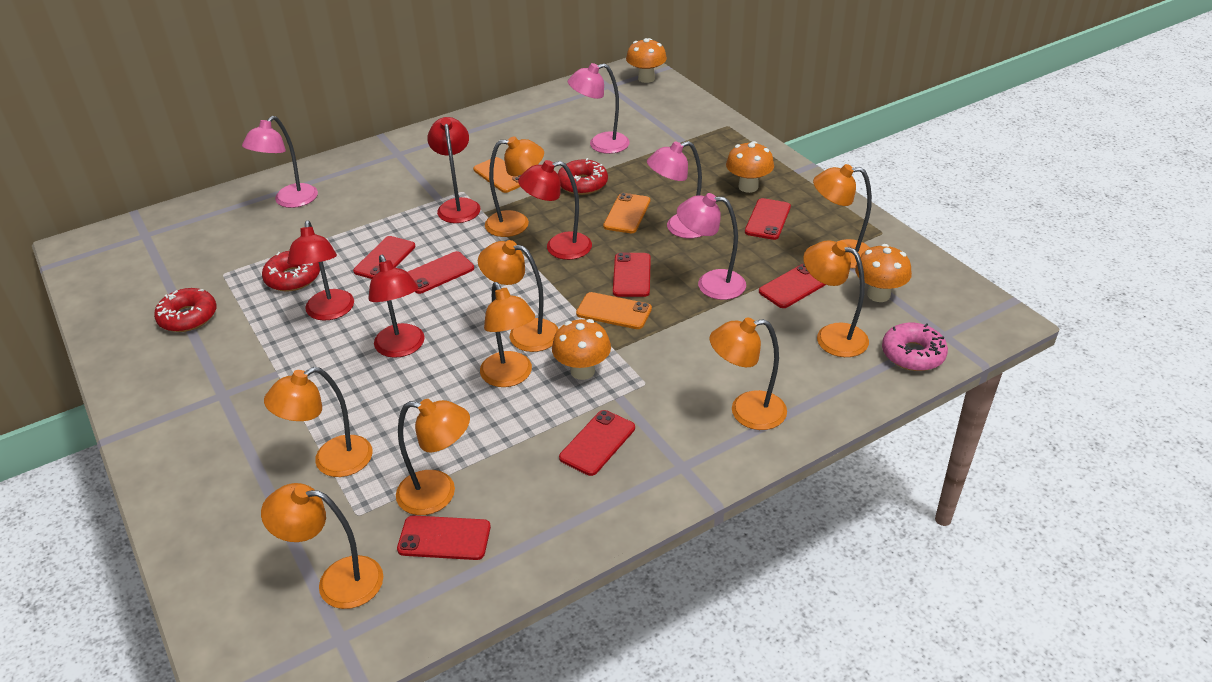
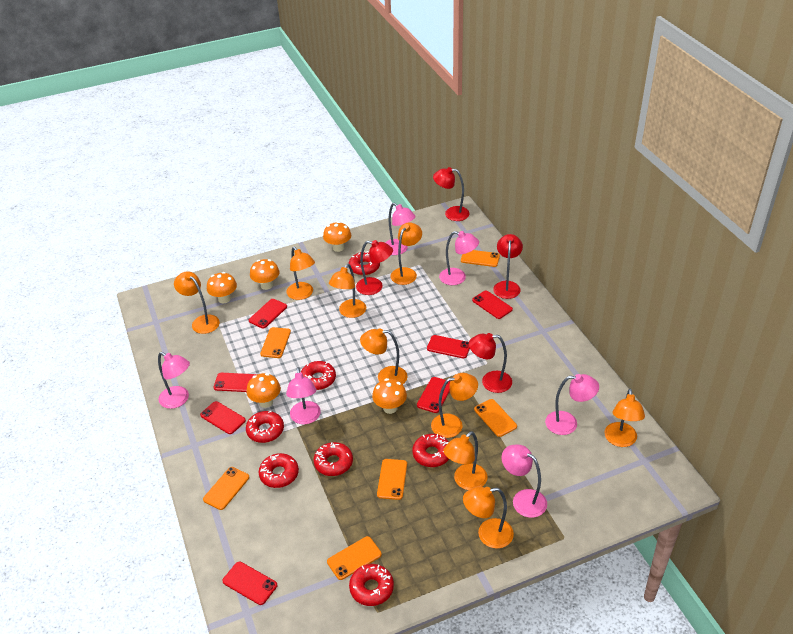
orange mushroom: [552,319,611,380] [626,38,667,83] [726,141,774,193] [855,244,912,302] = 4 -> [207,272,237,303] [246,373,281,408] [250,259,279,290] [323,221,351,252] [372,378,407,414] = 5
orange phone: [473,157,521,193] [576,292,652,329] [603,193,650,233] = 3 -> [203,467,249,510] [260,327,291,358] [327,536,382,580] [377,459,407,500] [461,250,500,267] [474,399,517,437] = 6
pink donut: [882,323,948,371] = 1 -> none = 0
pink lamp: [242,116,318,208] [568,63,630,154] [647,141,703,238] [677,193,746,300] = 4 -> [158,352,190,409] [286,367,321,424] [385,203,416,255] [439,231,479,285] [502,445,547,518] [545,374,599,435] = 6
red donut: [154,288,216,332] [262,251,320,292] [558,158,608,195] = 3 -> [246,411,284,443] [259,453,299,488] [301,361,336,390] [313,442,353,476] [348,251,380,275] [349,564,394,606] [412,434,449,467] = 7

